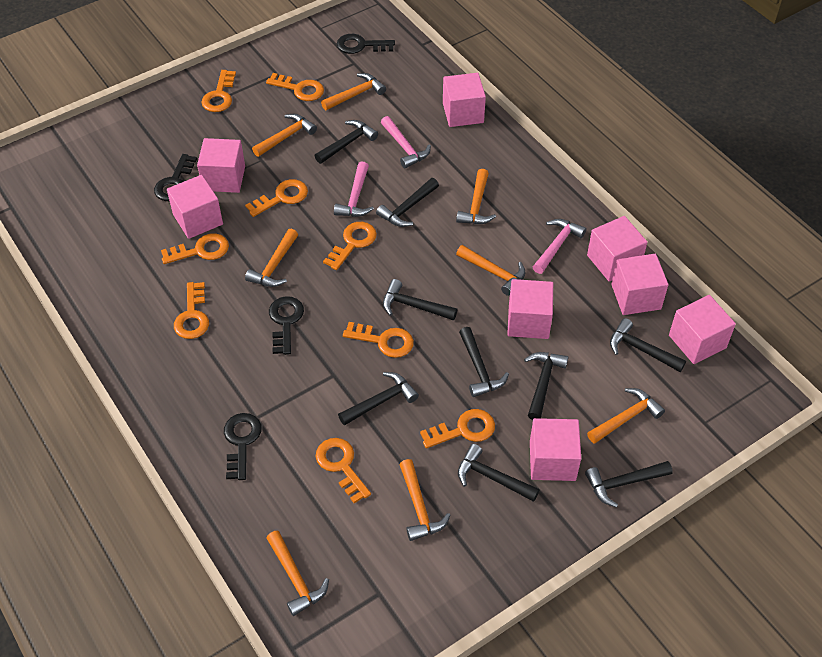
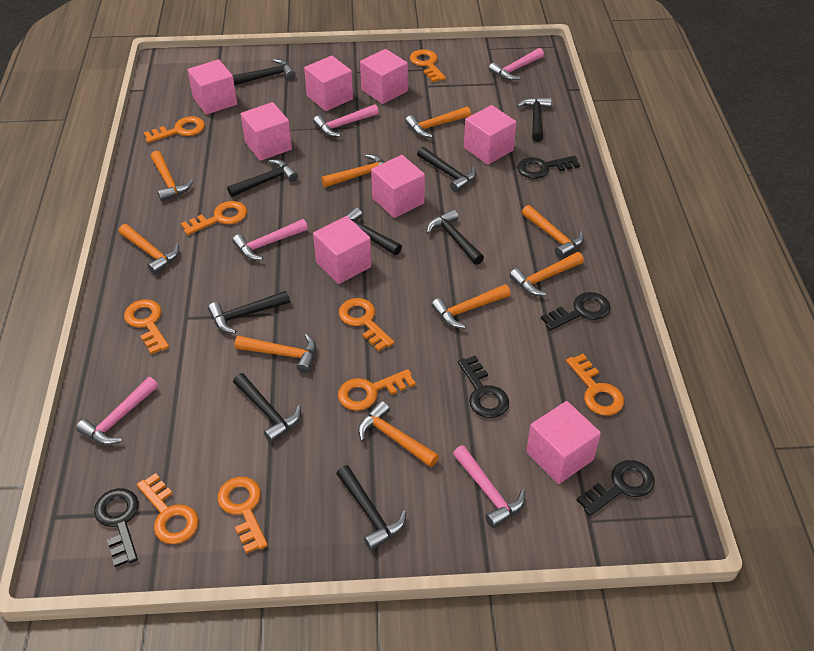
black key: [154,154,197,201] [224,413,262,480] [269,296,304,355] [337,34,395,54] = 4 -> [94,488,139,567] [458,355,509,418] [517,156,580,179] [541,292,611,330] [576,460,655,516] = 5
orange hammer: [245,229,298,287] [252,114,317,157] [266,530,329,616] [321,73,386,110] [399,459,450,541] [456,169,496,224] [456,245,526,296] [587,388,665,444] = 8 -> [119,224,179,275] [151,151,193,201] [235,334,316,373] [321,154,385,187] [358,401,439,467] [405,106,471,137] [431,284,511,328] [509,252,584,296] [522,205,584,258] = 9
pink hammer: [334,161,374,217] [381,116,431,169] [533,219,586,274] = 3 -> [76,377,158,445] [232,219,308,260] [313,104,379,137] [453,445,525,528] [489,48,544,80] = 5

